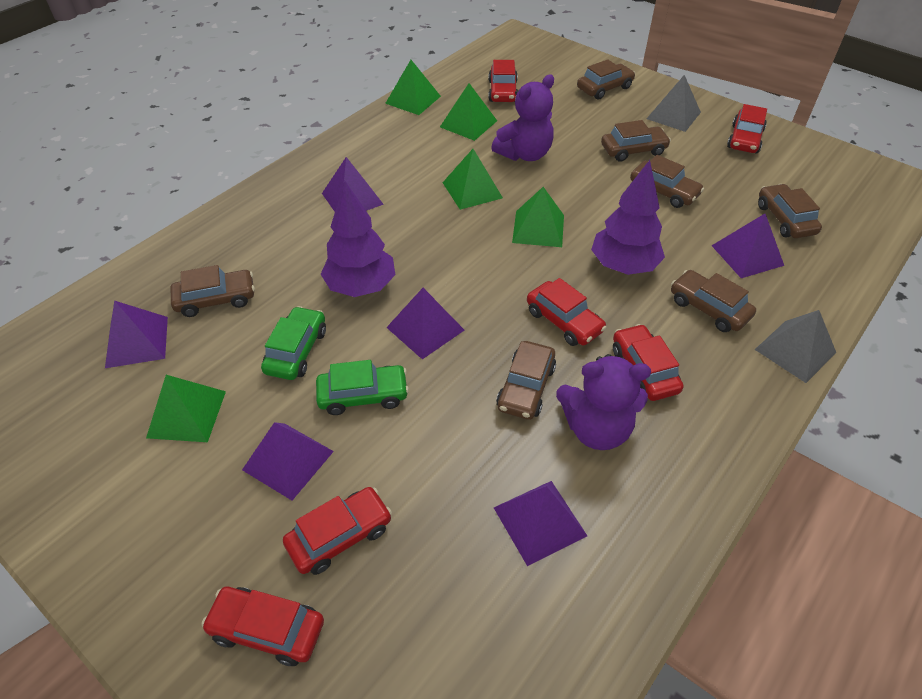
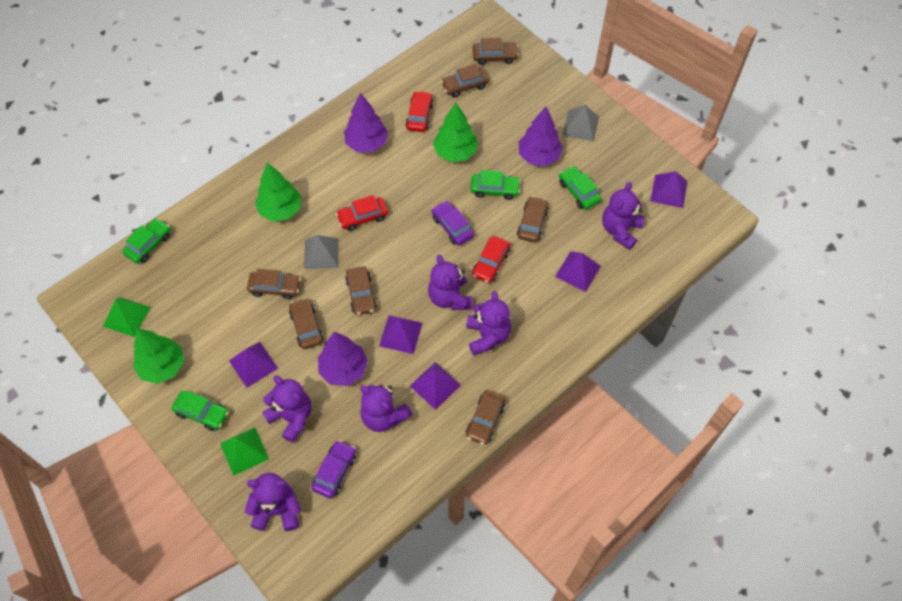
green car: [261,306,326,380] [316,360,409,415] = 2 -> [122,218,171,264] [172,391,229,431] [471,170,521,200] [559,166,601,210] = 4
green pyramid: [146,375,226,442] [385,60,441,115] [440,83,497,141] [442,149,503,210] [512,187,564,247] = 5 -> [103,297,151,337] [220,428,269,476] = 2
green tree: none = 0 -> [133,328,184,384] [255,163,301,222] [433,102,477,162] = 3
purple car: none = 0 -> [312,440,356,499] [432,201,474,246] = 2
purple pyramid: [105,301,168,368] [242,422,334,500] [322,157,384,212] [386,288,464,359] [494,481,587,566] [711,214,784,278] = 6 -> [229,342,278,387] [379,315,423,354] [410,362,461,410] [555,251,601,292] [650,171,688,208] = 5
purple teddy bear: [491,74,554,161] [556,354,651,450] = 2 -> [244,473,301,531] [262,375,311,443] [360,385,412,432] [428,255,472,310] [466,291,511,355] [602,182,645,250] = 6
purple tree: [321,181,395,297] [591,160,665,275] = 2 -> [318,331,368,386] [344,93,388,152] [518,107,563,166] = 3
red car: [201,587,324,666] [283,487,392,575] [488,60,518,102] [527,278,607,346] [613,324,684,401] [727,104,767,154] = 6 -> [336,195,388,231] [405,91,434,132] [472,236,510,283] = 3

